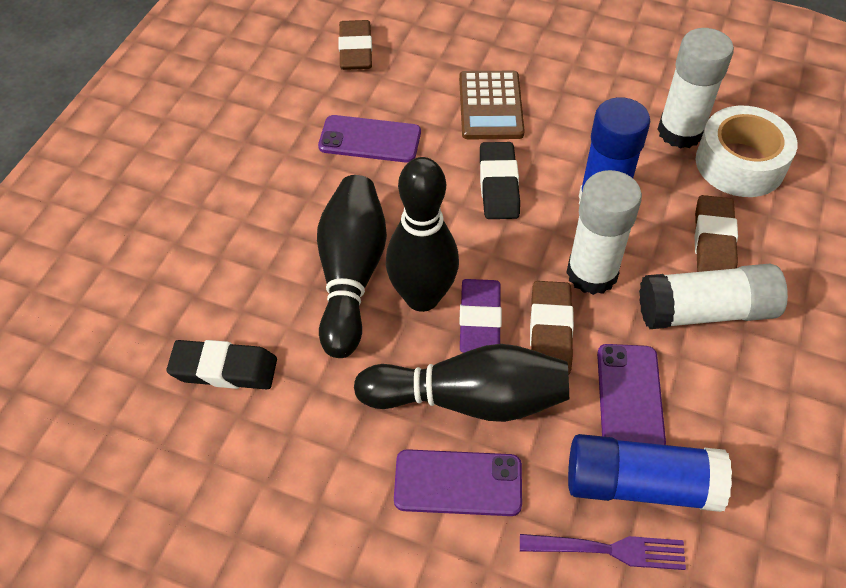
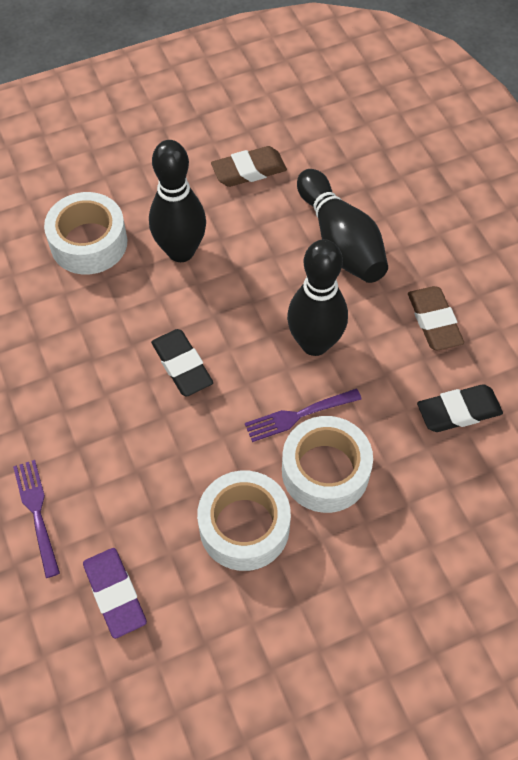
blue glue stick: [568,434,732,512] [579,97,650,205] = 2 -> none = 0
brown calculator: [459,71,525,139] = 1 -> none = 0
brown eraser: [338,20,372,70] [530,281,574,375] [695,195,738,272] = 3 -> [211,146,287,187] [408,286,464,350] = 2
purple fork: [520,534,686,570] = 1 -> [13,460,60,578] [245,389,362,442] = 2
purple phone: [318,115,421,163] [394,449,522,516] [597,344,666,445] = 3 -> none = 0
white glue stick: [566,170,642,295] [639,264,788,329] [657,28,734,148] = 3 -> none = 0
white tape: [696,106,797,197] = 1 -> [44,192,127,275] [197,470,291,571] [282,416,373,513] = 3

